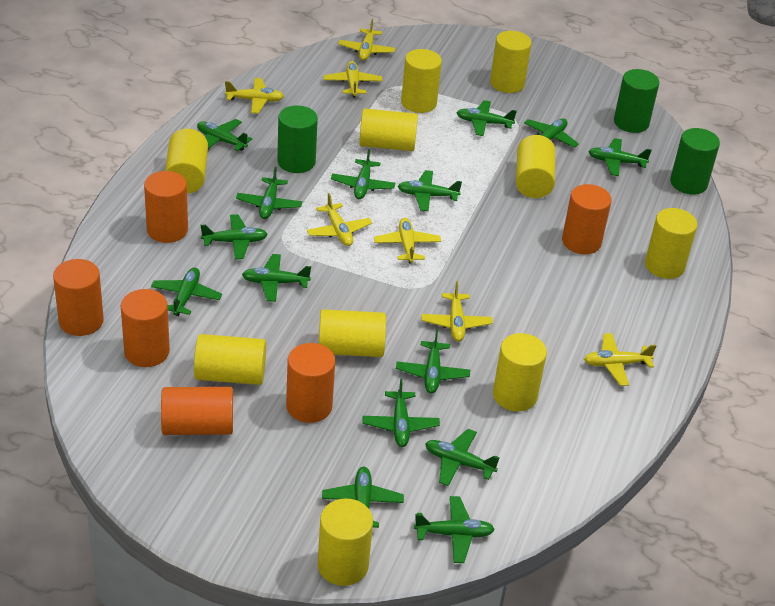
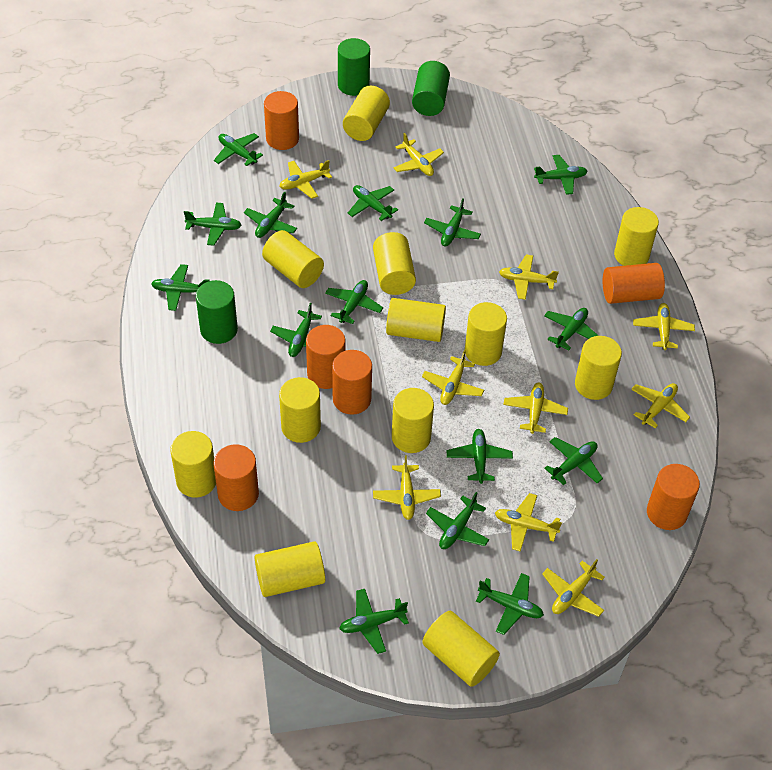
yellow cylinder: [165,129,208,194] [194,334,266,385] [317,498,373,586] [319,309,386,357] [359,108,418,151] [401,49,442,113] [490,31,532,93] [493,333,547,412] [516,135,555,198] [645,208,698,279] = 10 -> [170,431,216,498] [255,541,325,597] [262,230,324,288] [279,377,321,443] [343,85,390,141] [373,232,416,295] [386,298,446,342] [392,388,434,453] [422,611,500,687] [465,302,507,366] [575,336,622,400] [614,207,659,266] = 12
yellow plane: [225,78,284,114] [307,193,372,246] [324,61,383,98] [338,19,395,61] [374,218,441,264] [421,281,493,342] [584,333,656,386] = 7 -> [279,160,332,199] [373,455,441,520] [393,133,444,176] [422,350,484,405] [495,493,562,552] [499,255,559,300] [503,383,568,434] [542,559,605,617] [631,383,690,429] [633,303,695,350] = 10

